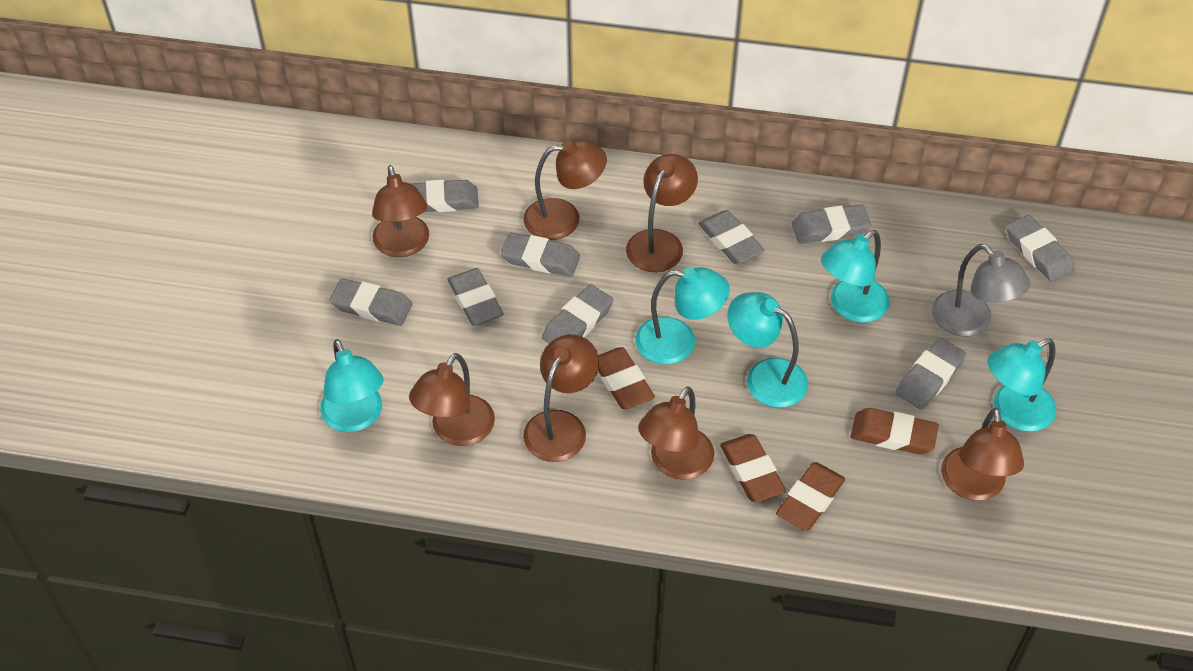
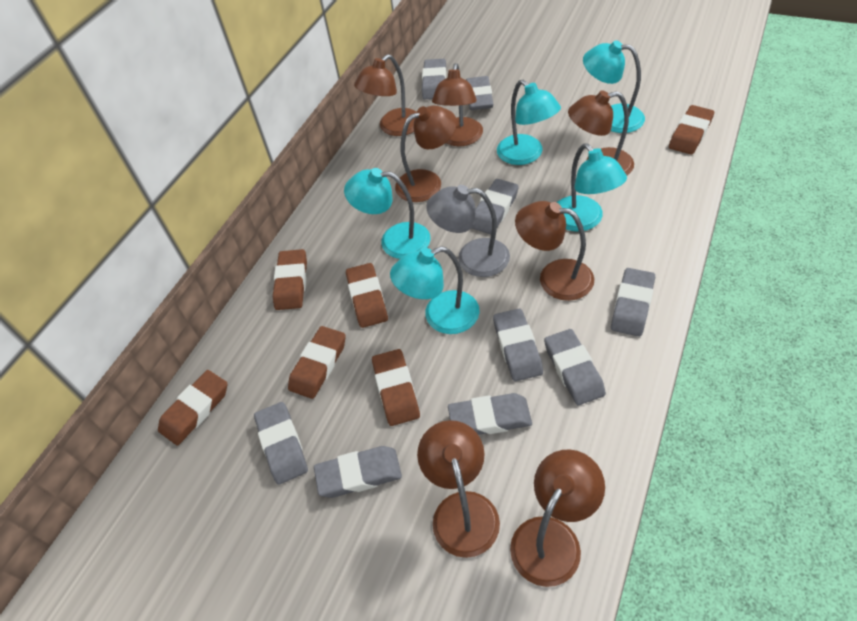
brown eraser: [598,347,655,409] [720,434,786,502] [776,462,845,531] [851,408,939,454] = 4 -> [158,370,227,445] [273,249,307,310] [288,326,346,399] [346,263,388,328] [372,349,420,426] [669,105,714,155] = 6

